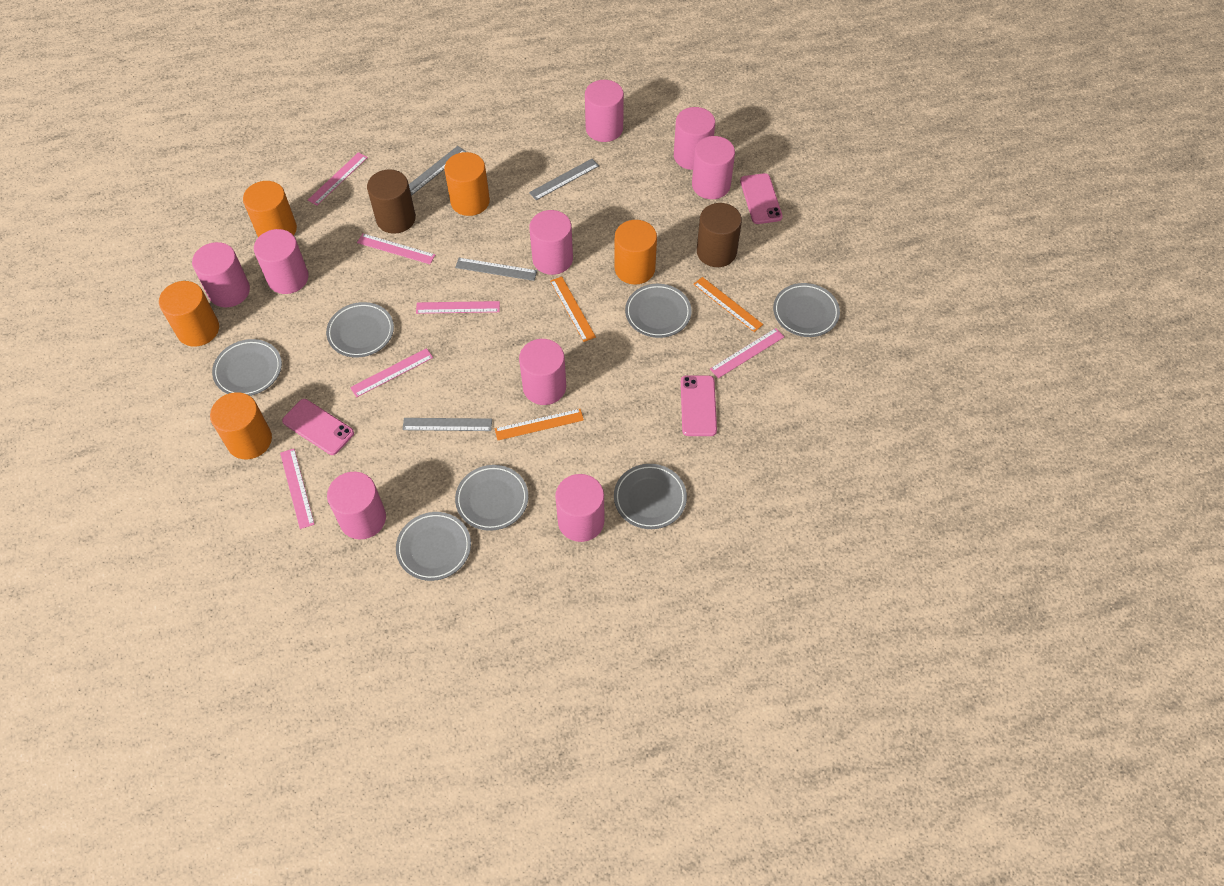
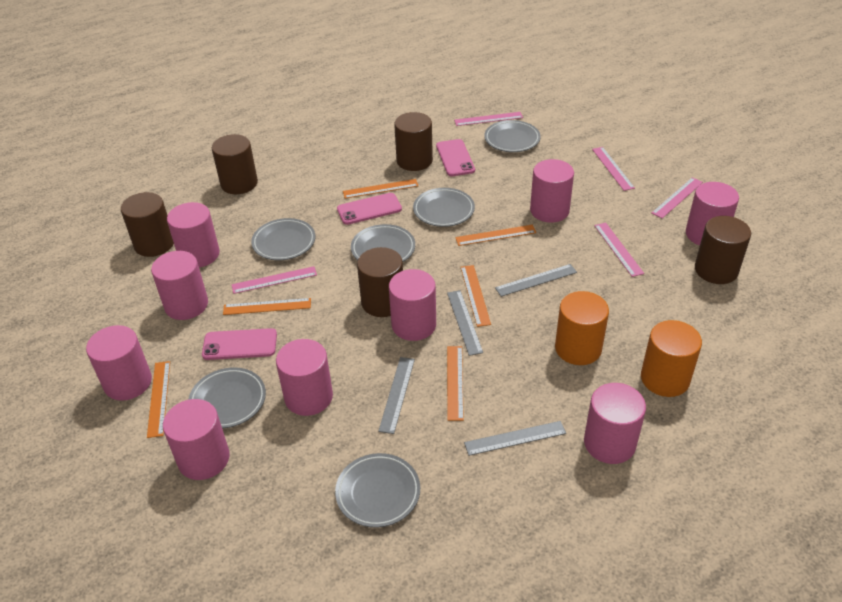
brown cylinder: [367,169,416,234] [697,203,742,267] = 2 -> [121,192,174,257] [212,134,258,194] [357,247,403,317] [394,112,433,171] [695,216,751,284] = 5
grey plate: [212,339,282,396] [326,302,394,358] [396,512,471,581] [455,465,528,531] [614,464,687,529] [625,284,691,338] [773,283,840,337] = 7 -> [188,367,266,428] [251,218,315,260] [335,453,420,528] [351,224,415,262] [413,188,475,227] [484,120,541,152] = 6
orange cylinder: [159,281,219,347] [210,392,272,459] [243,181,297,237] [444,152,490,216] [615,220,657,285] = 5 -> [555,291,609,365] [641,320,702,397] = 2
orange ruler: [495,409,584,440] [550,276,596,342] [693,277,763,332] = 3 -> [147,361,170,438] [223,298,311,315] [343,179,419,199] [447,346,464,421] [455,225,536,246] [461,265,491,327] = 6
pink ruler: [280,449,315,529] [308,152,368,205] [350,348,433,397] [357,233,435,264] [416,301,500,314] [710,328,784,378] = 6 -> [232,266,317,294] [454,112,523,126] [592,147,635,191] [594,223,644,277] [652,177,703,218] = 5

